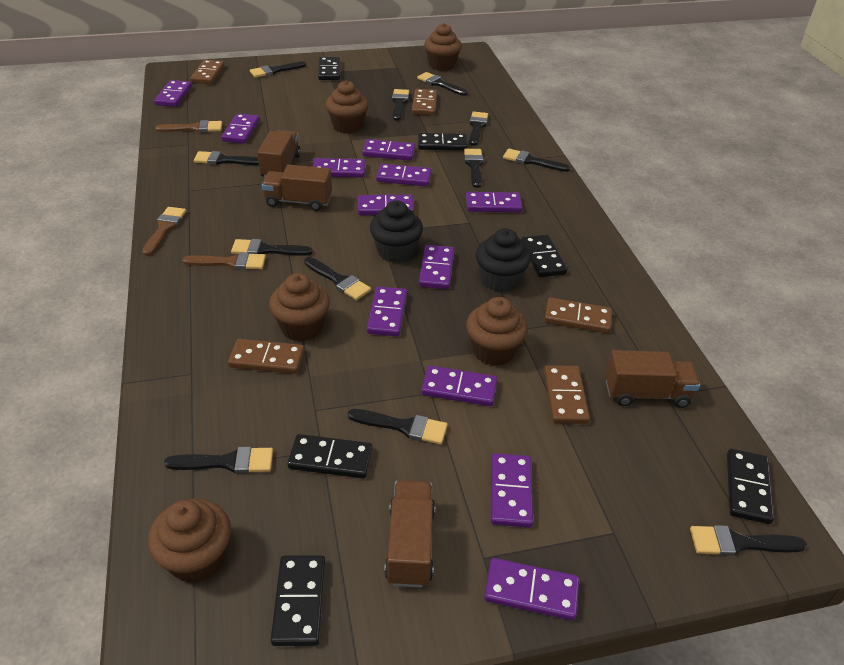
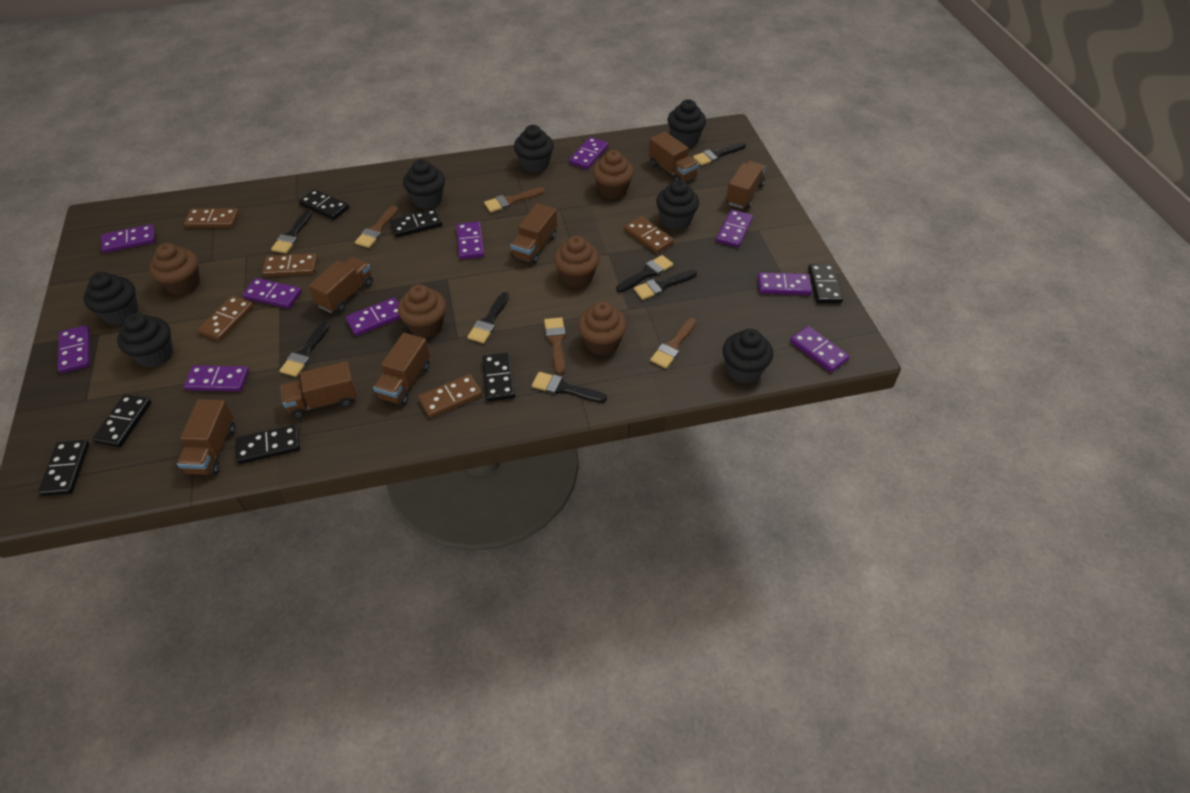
black brush: [164,447,273,474] [194,151,259,165] [231,239,313,256] [250,61,306,78] [304,257,371,300] [348,409,448,445] [392,89,409,121] [417,72,468,96] [464,149,483,188] [469,111,488,146] [503,149,570,172] [690,525,807,556] = 12 -> [271,210,312,254] [280,322,329,377] [467,292,509,343] [532,372,607,403] [616,255,673,292] [634,270,697,300] [693,142,746,166] = 7
black cupcake: [370,200,423,263] [476,228,531,292] = 2 -> [84,272,138,325] [117,313,173,368] [403,159,445,209] [514,125,554,173] [656,180,699,230] [668,99,706,147] [722,329,773,383] = 7
black domino: [271,555,325,646] [287,434,373,479] [318,57,340,80] [418,133,468,151] [521,234,567,277] [727,449,774,524] = 6 -> [38,440,89,496] [92,394,152,447] [236,425,300,464] [299,189,349,220] [390,209,442,238] [482,353,515,401] [808,264,843,303] = 7
brown brush: [142,207,186,256] [155,120,222,133] [182,252,266,270] = 3 -> [355,206,398,248] [484,187,544,212] [544,317,565,374] [650,318,696,368] = 4
brown truck: [257,130,301,178] [262,165,332,211] [384,480,435,588] [605,350,700,408] = 4 -> [177,399,236,475] [281,361,357,419] [308,257,373,313] [373,333,430,405] [511,203,557,264] [649,131,699,181] [726,161,766,209] = 7
purple domino: [154,80,192,107] [222,114,259,143] [313,158,366,177] [358,195,414,215] [362,139,415,161] [367,286,407,336] [376,164,431,186] [419,245,454,289] [421,365,497,406] [466,192,522,212] [484,558,579,621] [491,453,533,528] = 12 -> [58,325,90,373] [101,224,155,253] [184,365,249,391] [243,278,302,308] [346,298,401,336] [456,222,484,259] [569,137,608,169] [716,209,753,247] [758,272,812,295] [790,326,850,372] = 10

